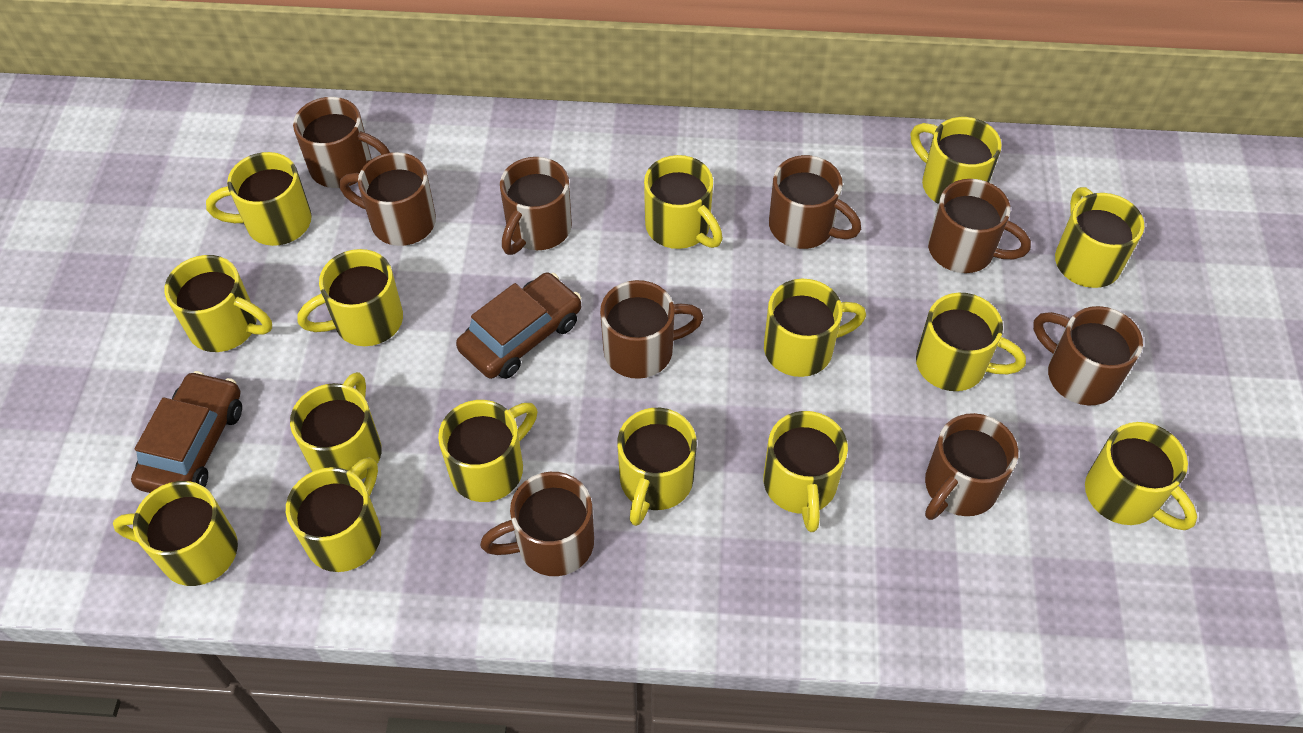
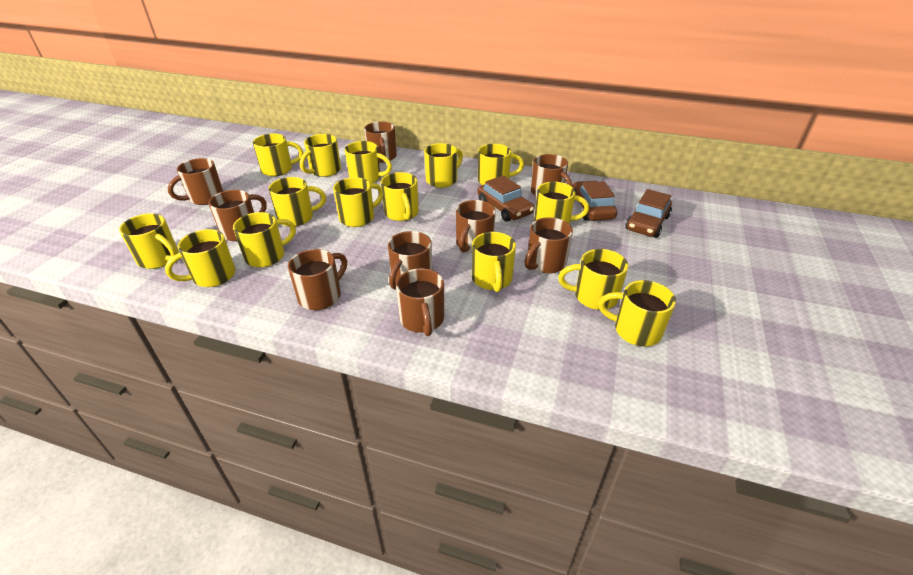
brown car: [131,371,242,493] [456,272,581,379] = 2 -> [478,176,534,222] [573,181,617,221] [625,189,672,238] = 3

